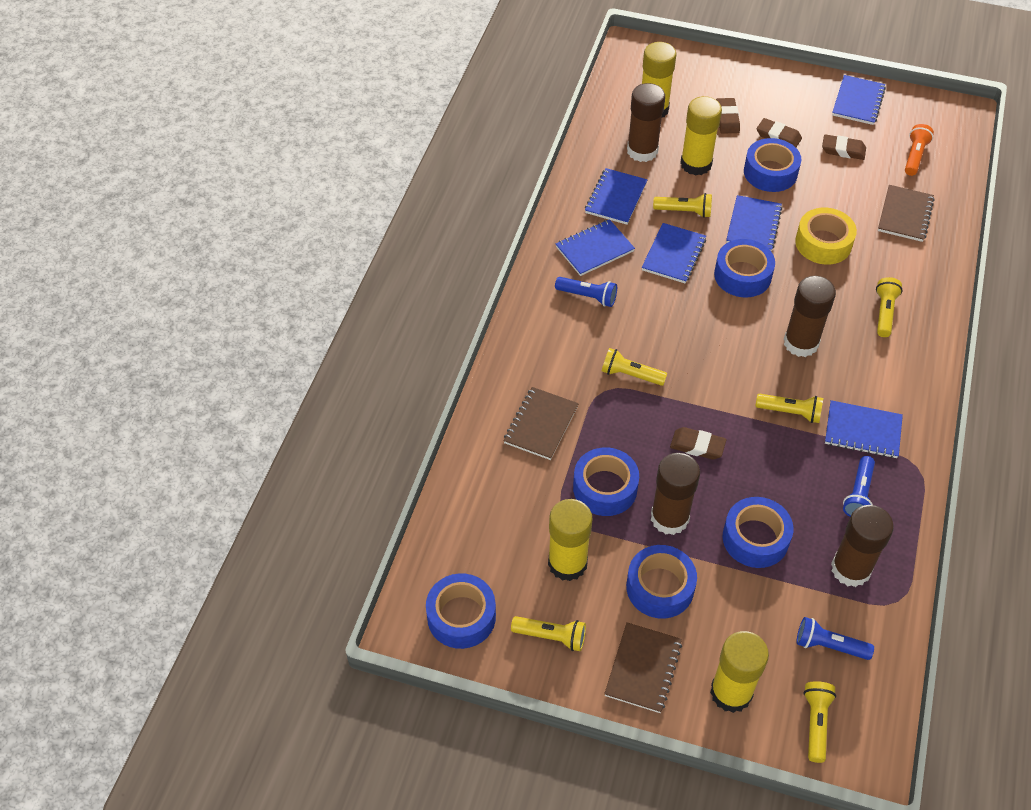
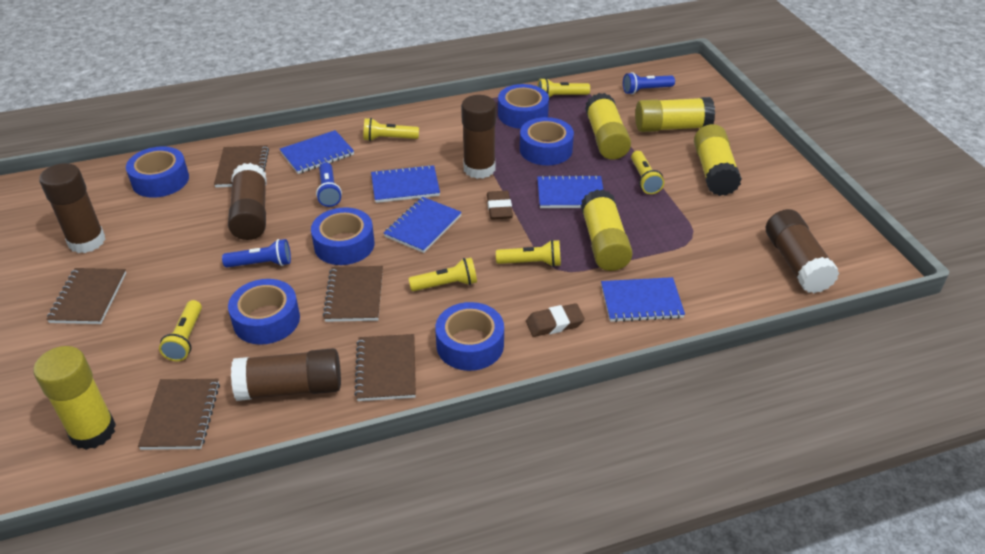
blue notebook: [556,219,635,276] [585,168,647,225] [642,223,706,283] [726,195,782,251] [825,400,903,458] [832,75,886,125] = 6 -> [280,130,354,174] [371,165,440,203] [384,197,462,253] [537,175,603,208] [601,277,685,322] = 5
brown eraser: [670,427,726,460] [716,98,740,134] [757,118,802,147] [822,134,866,160] = 4 -> [487,191,513,220] [526,303,585,337] = 2
brown glue stick: [627,83,665,162] [651,453,700,535] [784,276,836,357] [831,505,894,587] = 4 -> [39,163,106,253] [228,163,267,240] [231,348,341,401] [461,95,496,179] [766,209,839,293] = 5
brown notebook: [503,387,579,460] [604,622,682,713] [878,185,935,242] = 3 -> [46,268,126,324] [138,379,220,450] [214,145,269,187] [323,266,383,322] [354,334,416,401] = 5
orange flashlight: [905,124,934,176] = 1 -> none = 0
yellow glue stick: [548,499,593,581] [642,42,676,118] [680,96,722,176] [710,631,769,713] = 4 -> [33,346,116,450] [581,189,633,271] [585,93,631,160] [635,97,715,132] [694,124,742,196] = 5
yellow tape: [795,208,857,265] = 1 -> none = 0

